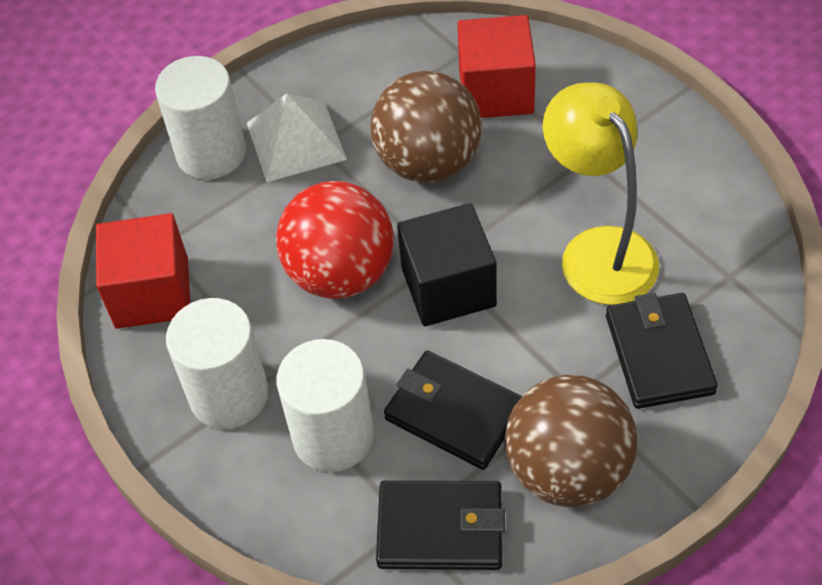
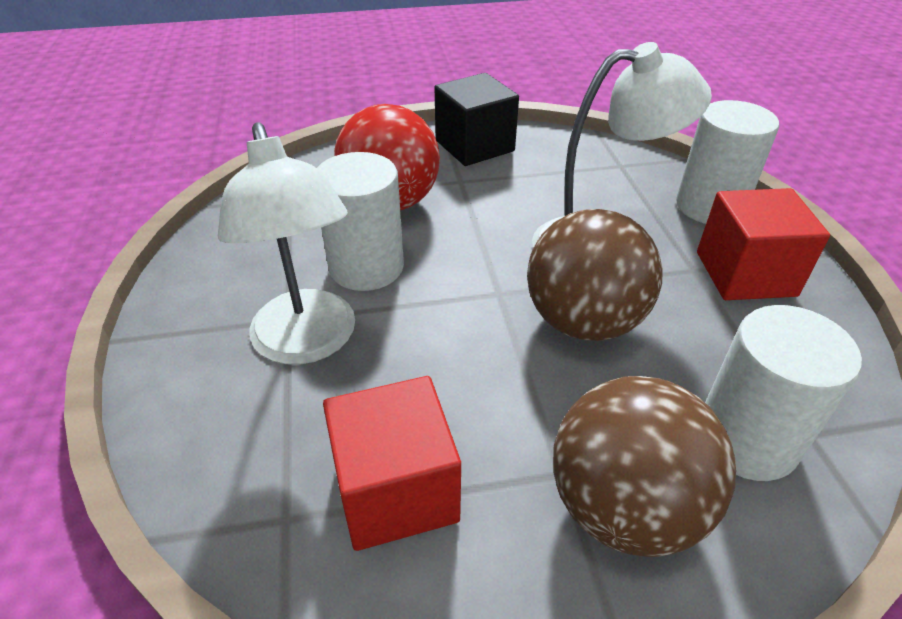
black wallet: [376,481,505,570] [384,350,522,470] [606,293,718,409] = 3 -> none = 0
white lamp: none = 0 -> [218,122,355,365] [532,42,712,248] = 2
white pyramid: [247,93,347,182] = 1 -> none = 0
yellow lamp: [543,82,659,305] = 1 -> none = 0

